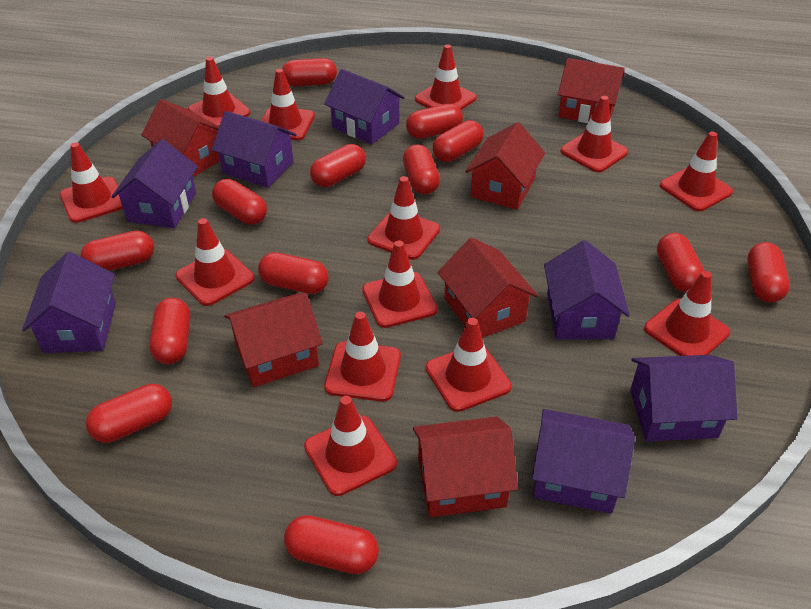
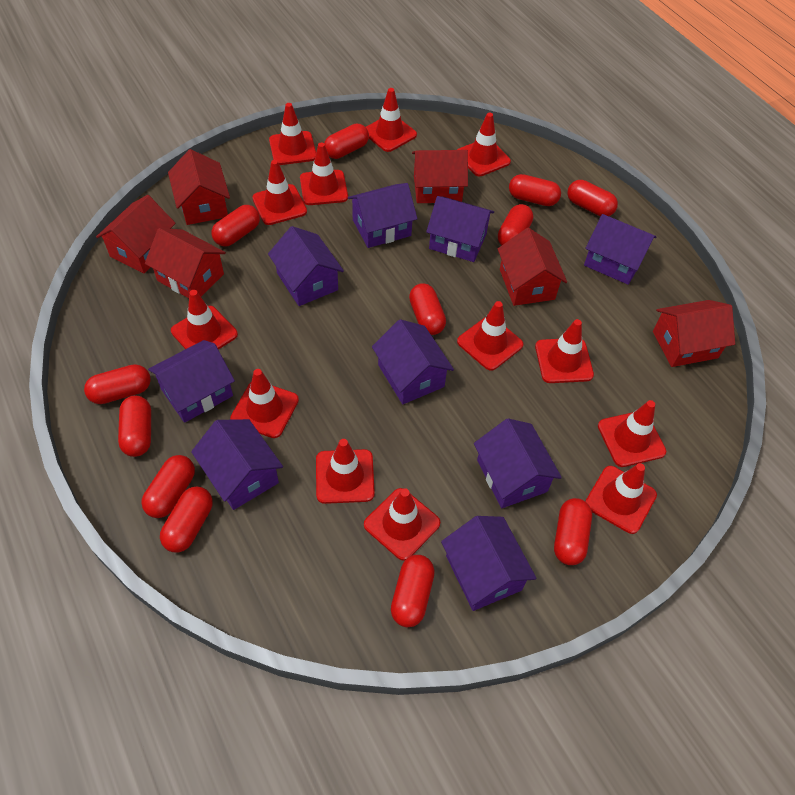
purple house: [22,252,116,353] [111,139,198,228] [211,111,297,188] [324,69,405,144] [532,409,635,514] [544,240,630,340] [630,355,737,441] = 7 -> [148,340,235,423] [191,419,283,510] [268,226,344,306] [348,183,417,248] [372,319,454,404] [426,196,494,262] [441,516,536,611] [474,418,562,508] [584,214,657,285] = 9
red capsule: [80,231,154,271] [86,384,172,443] [149,298,190,364] [212,179,267,225] [258,252,329,294] [282,58,337,86] [284,515,379,574] [310,144,366,187] [403,145,440,195] [406,104,463,139] [433,120,484,162] [657,233,704,292] [747,242,790,302] = 13 -> [84,364,151,404] [118,396,151,457] [141,455,195,518] [160,486,213,553] [211,205,260,247] [324,123,369,159] [391,555,435,627] [409,283,446,335] [498,204,533,245] [509,174,561,206] [554,498,592,565] [567,180,618,216] = 12

